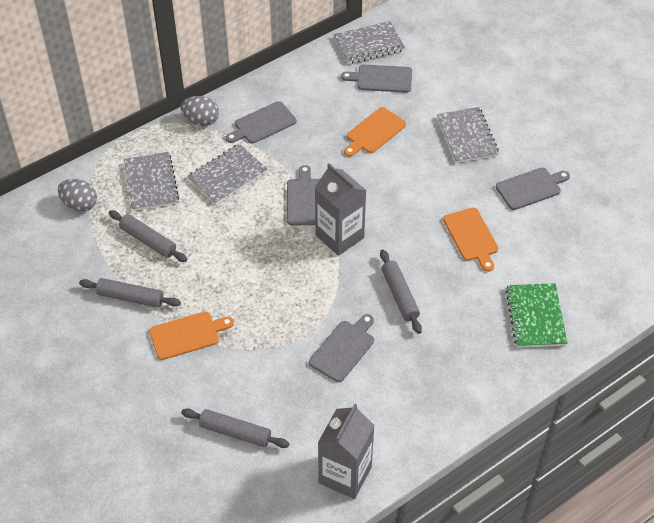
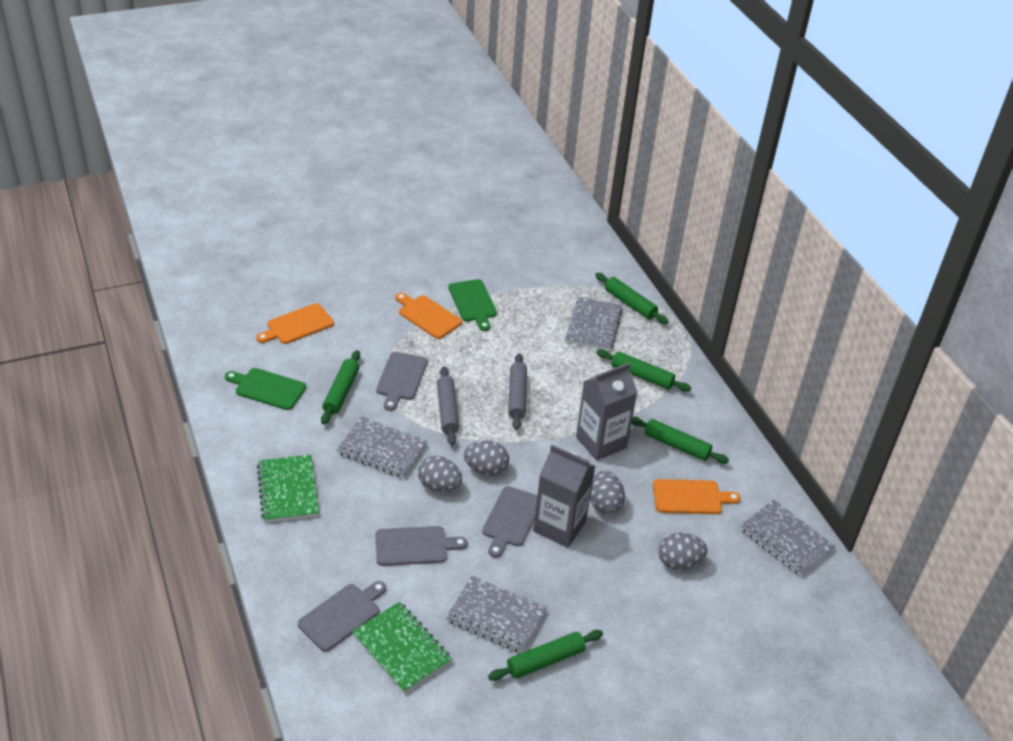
green cutting board: none = 0 -> [225,368,306,410] [448,279,497,331] = 2
green notebook: [506,283,567,348] = 1 -> [257,455,319,522] [352,602,452,693] = 2
green rolling pin: none = 0 -> [321,350,360,424] [488,630,603,681] [595,273,668,324] [596,350,691,392] [631,416,729,464] = 5
grey cutting board: [226,101,297,143] [287,165,320,225] [309,314,374,382] [341,64,412,93] [496,168,570,210] = 5 -> [298,581,386,652] [375,526,468,566] [376,352,427,411] [482,486,537,558] = 4
grey egg: [58,179,97,212] [181,96,219,126] = 2 -> [418,456,462,492] [464,441,509,476] [590,471,625,514] [659,533,707,570] = 4
grey rolling pin: [79,278,181,308] [109,210,187,262] [181,408,290,448] [380,250,422,334] = 4 -> [437,366,459,445] [508,353,527,430] = 2

